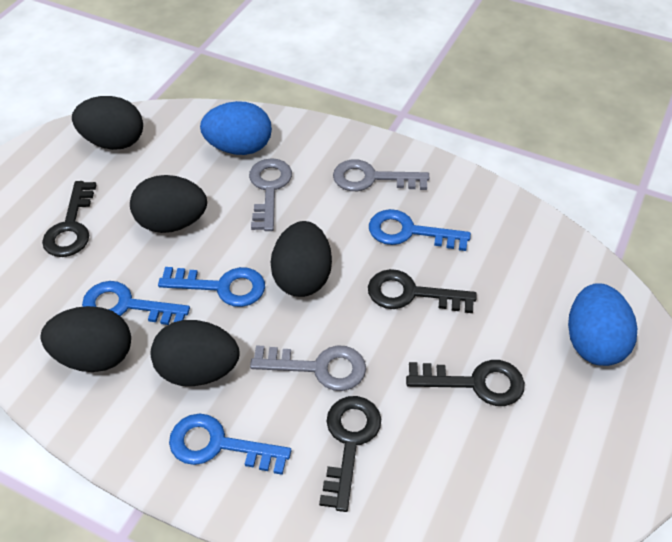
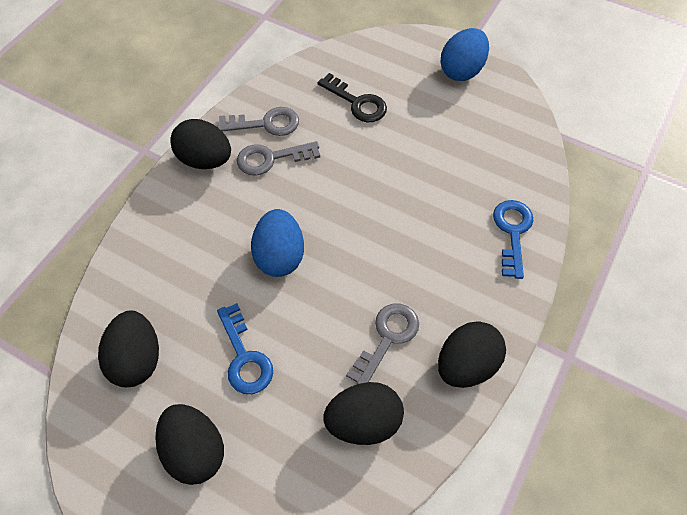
black key: [42,181,96,257] [319,396,381,512] [368,269,477,313] [406,360,525,406] = 4 -> [317,73,387,122] = 1
blue key: [82,281,190,325] [158,267,265,307] [169,414,291,475] [369,209,471,251] = 4 -> [217,303,273,394] [493,200,533,279] = 2

